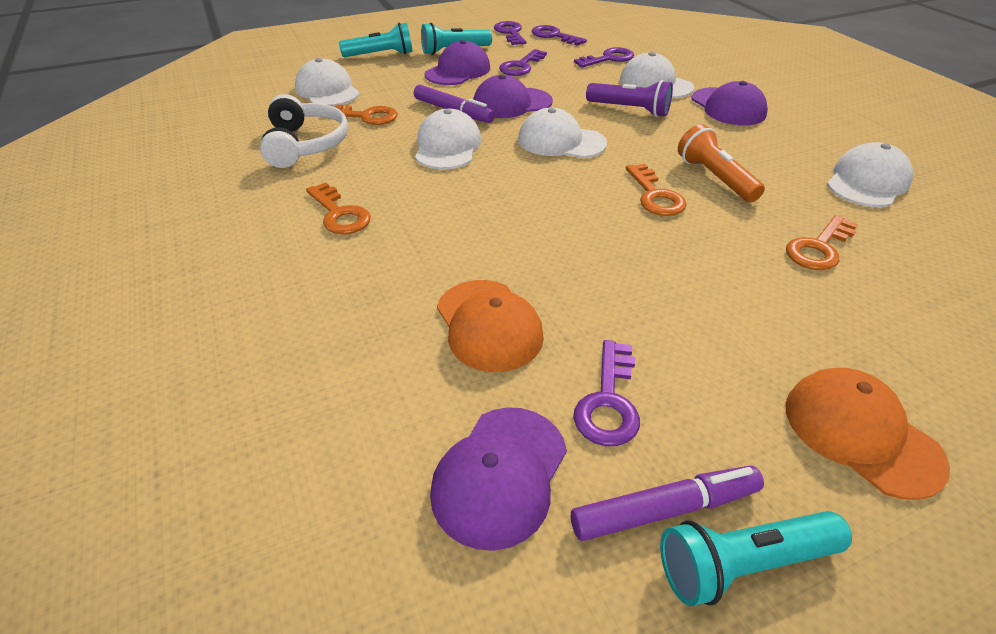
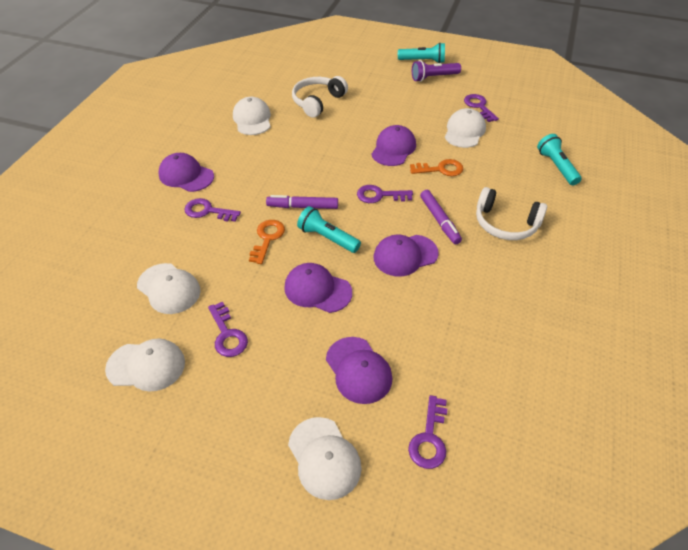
orange cap: [437,280,544,372] [785,368,950,500] = 2 -> none = 0
orange flashlight: [678,124,765,202] = 1 -> none = 0
orange key: [306,182,371,234] [330,105,398,125] [626,164,687,216] [786,215,858,270] = 4 -> [249,220,285,264] [410,159,463,176] = 2
purple cap: [425,40,490,85] [430,407,567,551] [473,74,553,118] [692,81,768,125] = 4 -> [158,153,214,192] [284,263,352,313] [326,337,392,404] [371,125,416,166] [374,234,439,276] = 5
white headphones: [260,94,348,168] = 1 -> [292,76,348,118] [476,187,547,240] = 2

